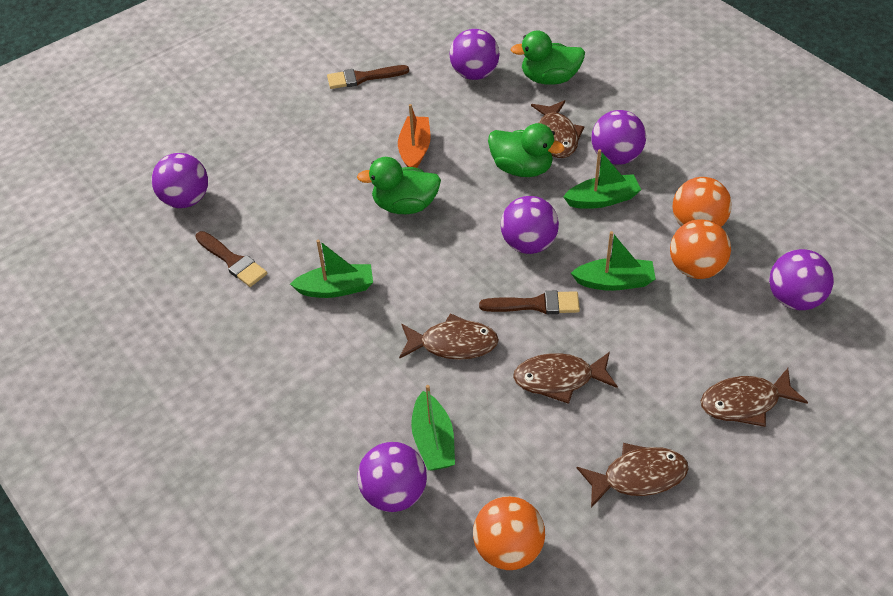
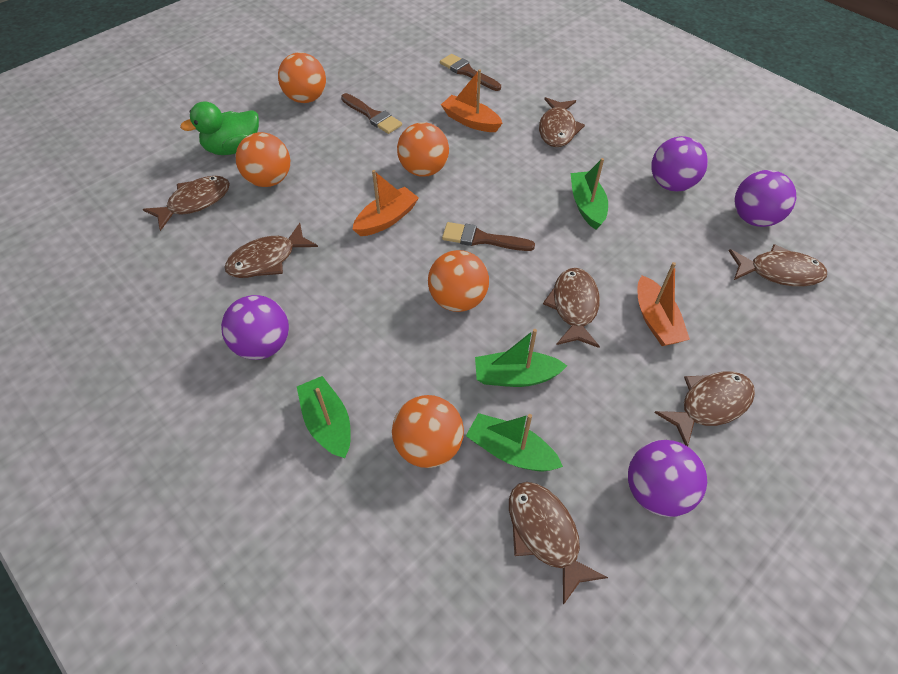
brown fish: [399,313,499,360] [513,352,618,404] [531,100,584,158] [577,443,688,508] [701,368,808,427] = 5 -> [143,176,230,231] [225,223,318,278] [509,482,608,605] [539,97,585,147] [543,268,600,348] [654,371,755,446] [729,244,827,287] = 7
green duck: [357,157,441,214] [488,123,565,177] [511,31,585,85] = 3 -> [180,101,259,155] = 1
orange ball: [473,496,545,570] [670,219,731,279] [673,177,732,227] = 3 -> [235,132,290,187] [278,52,326,103] [392,395,464,468] [397,122,449,177] [428,250,489,312] = 5
orange boat: [398,104,431,168] = 1 -> [353,170,419,236] [441,69,502,132] [638,262,690,346] = 3
purple ball: [152,153,208,208] [357,442,427,512] [449,29,500,80] [501,196,559,254] [591,110,646,165] [769,249,834,310] = 6 -> [221,295,289,360] [628,440,707,517] [651,136,708,191] [735,170,796,227] = 4

